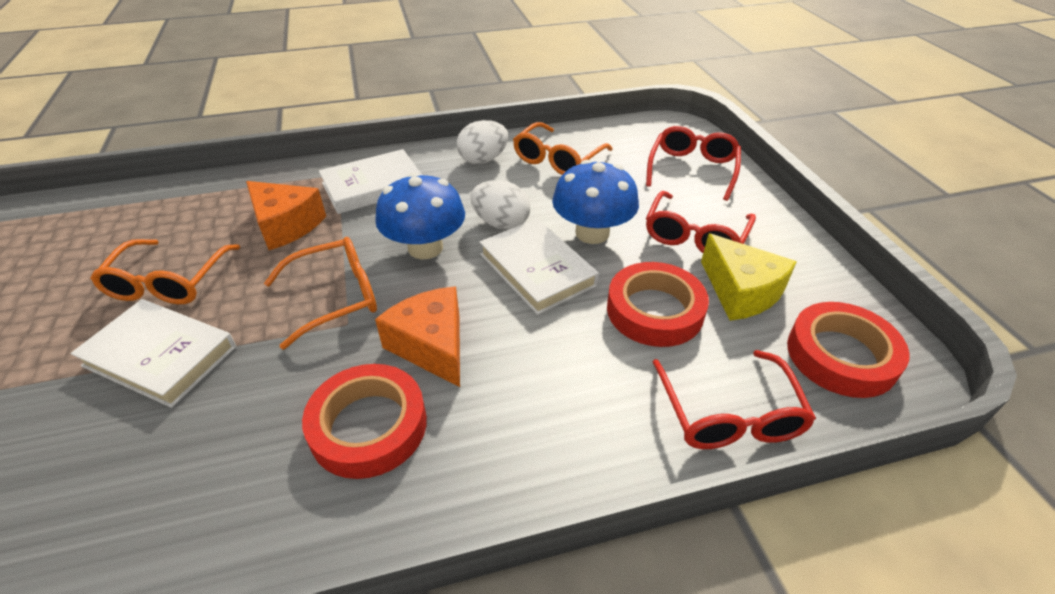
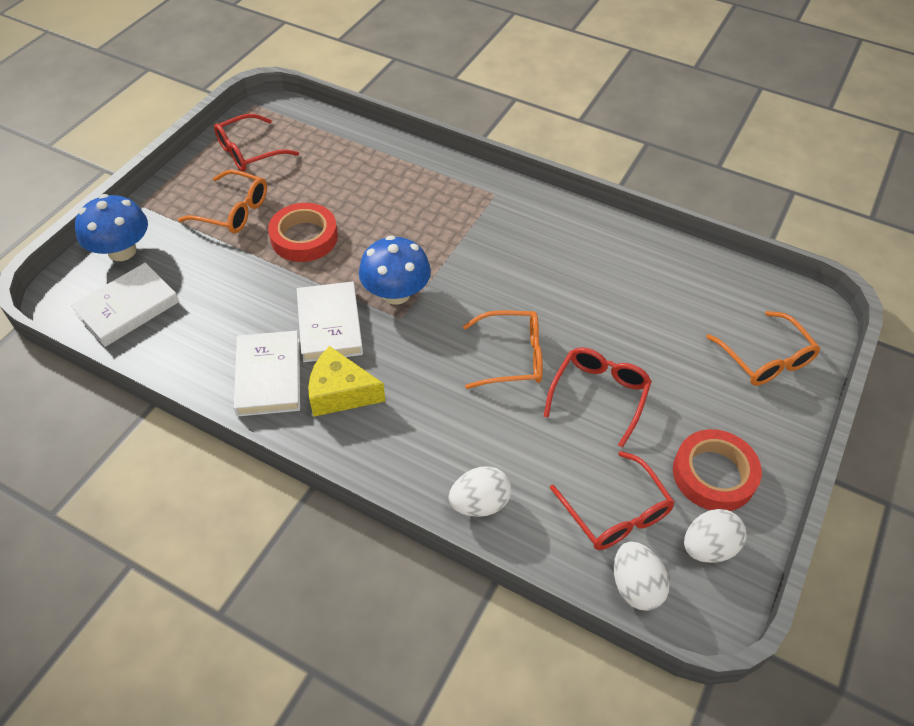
orange cheese: [246,181,326,250] [375,286,460,387] = 2 -> none = 0
red tape: [302,364,427,479] [607,262,709,347] [787,302,910,398] = 3 -> [268,203,338,262] [673,429,762,511] = 2
white egg: [457,120,508,164] [471,180,530,230] = 2 -> [449,466,511,517] [614,541,670,611] [684,509,746,563] = 3

